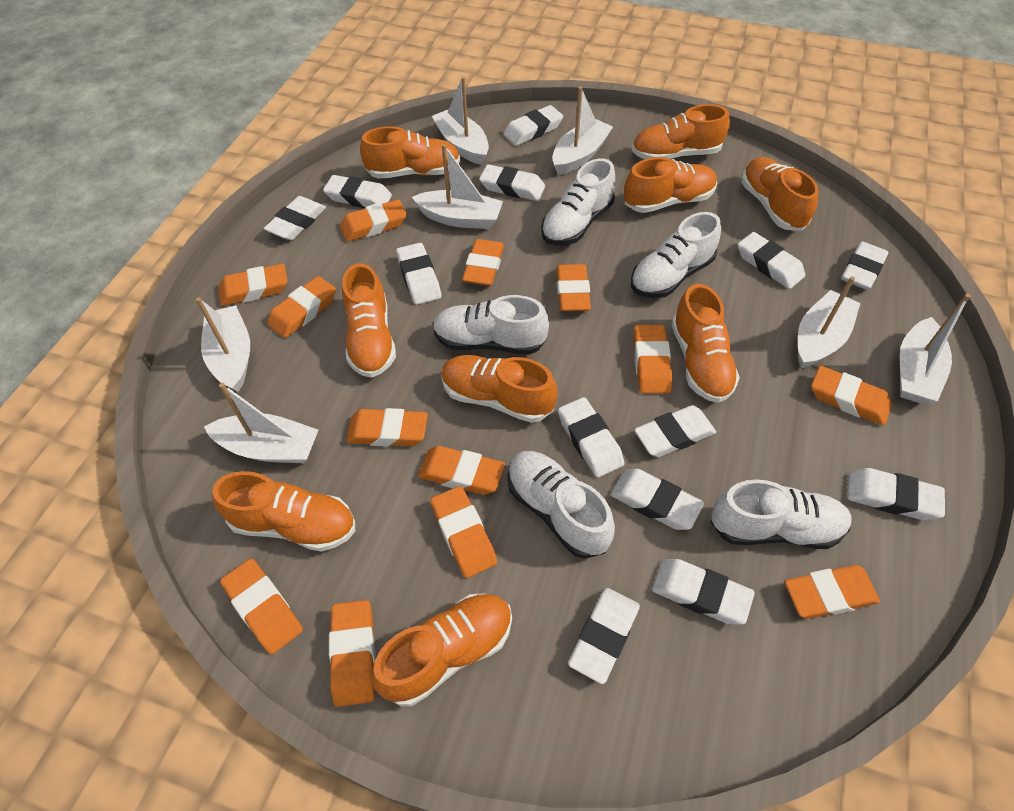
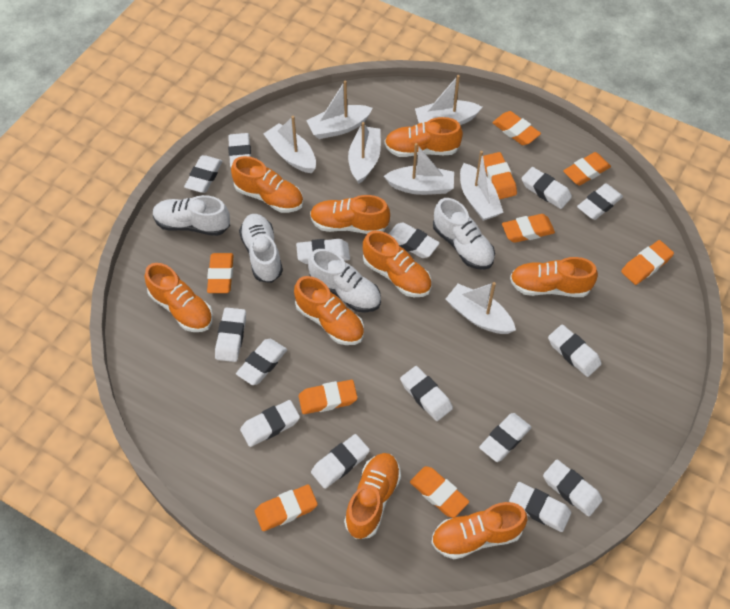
orange eraser: [218,264,287,306] [220,559,303,654] [267,276,336,338] [329,600,375,707] [340,199,407,242] [346,408,428,447] [418,446,505,495] [430,486,497,578] [462,239,504,286] [556,264,591,311] [633,325,673,394] [785,565,880,619] [811,366,892,426] = 13 -> [207,253,234,293] [255,484,318,531] [299,380,358,414] [410,466,469,518] [483,152,517,199] [492,111,541,145] [502,214,555,243] [563,152,611,186] [621,240,674,285] = 9
white eraser: [264,196,326,240] [323,175,392,208] [396,243,441,305] [479,164,545,201] [504,105,563,146] [558,397,624,478] [568,588,640,684] [611,469,704,530] [634,405,716,457] [652,559,755,625] [738,232,805,289] [841,241,888,290] [847,468,945,520] = 13 -> [184,155,223,193] [215,307,246,362] [228,133,251,167] [236,339,287,385] [240,400,300,447] [296,239,350,264] [311,434,370,489] [389,222,440,258] [400,366,453,421] [479,413,531,462] [509,482,571,532] [521,167,572,209] [543,460,602,517] [548,325,602,377] [577,184,623,220] = 15
white shoe: [433,295,549,354] [507,451,615,559] [541,158,615,245] [631,212,721,298] [710,479,852,549] = 5 -> [153,195,230,236] [239,214,283,283] [308,249,381,313] [433,198,495,270] = 4

